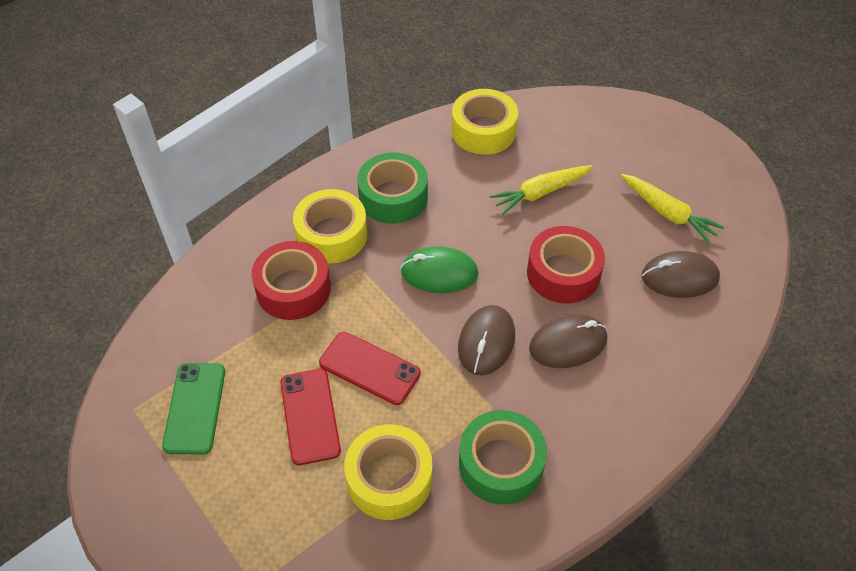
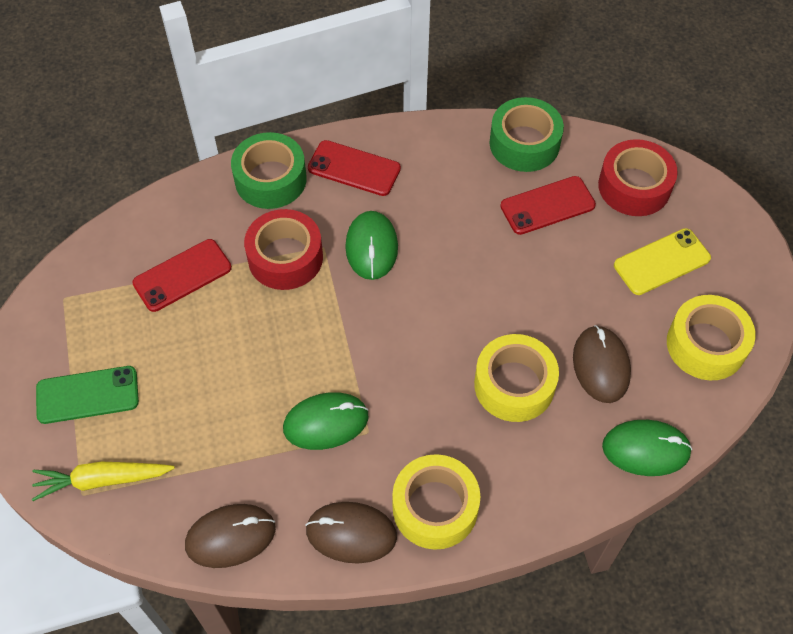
green mouse: [400,247,479,293] = 1 -> [283,392,369,450] [345,211,398,280] [602,420,692,476] = 3
red phone: [280,369,341,465] [319,332,421,405] = 2 -> [132,239,232,312] [308,140,401,196] [500,176,596,235] = 3
yellow carrot: [489,165,593,215] [620,174,724,244] = 2 -> [32,462,175,501] = 1
yellow phone: none = 0 -> [614,228,711,295] = 1

